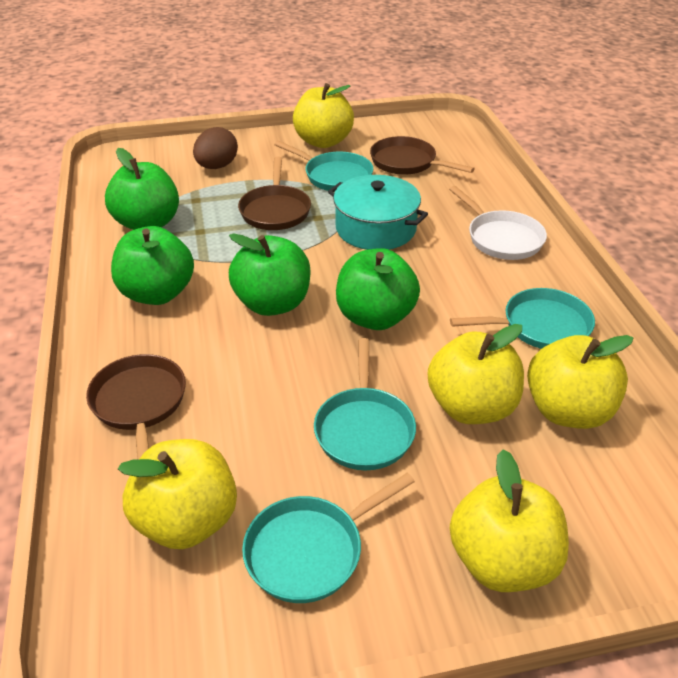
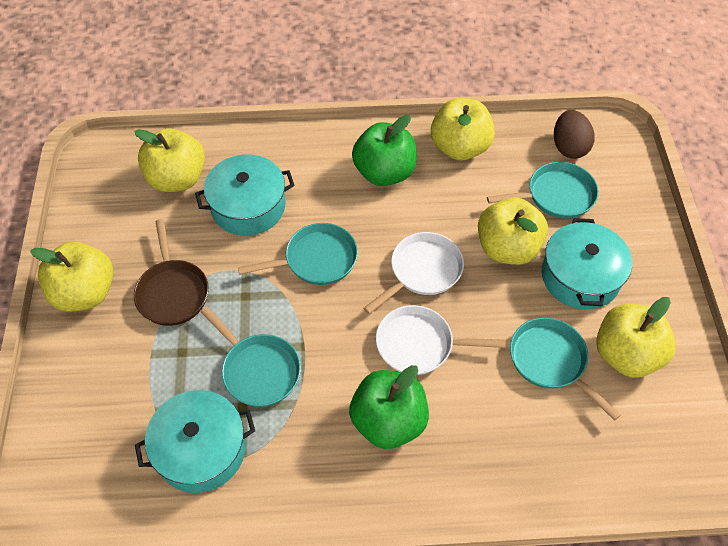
brown pan: [86,354,186,459] [238,156,311,230] [370,136,475,175] = 3 -> [134,219,209,326] = 1
green apple: [105,148,179,230] [111,226,194,305] [229,233,311,316] [336,248,420,330] = 4 -> [349,365,429,449] [352,115,417,186] = 2
turquoise pot: [328,175,428,250] = 1 -> [135,390,255,493] [195,155,295,236] [542,218,632,309] = 3
white pan: [449,186,547,260] = 1 -> [363,232,464,314] [376,305,506,375] = 2

